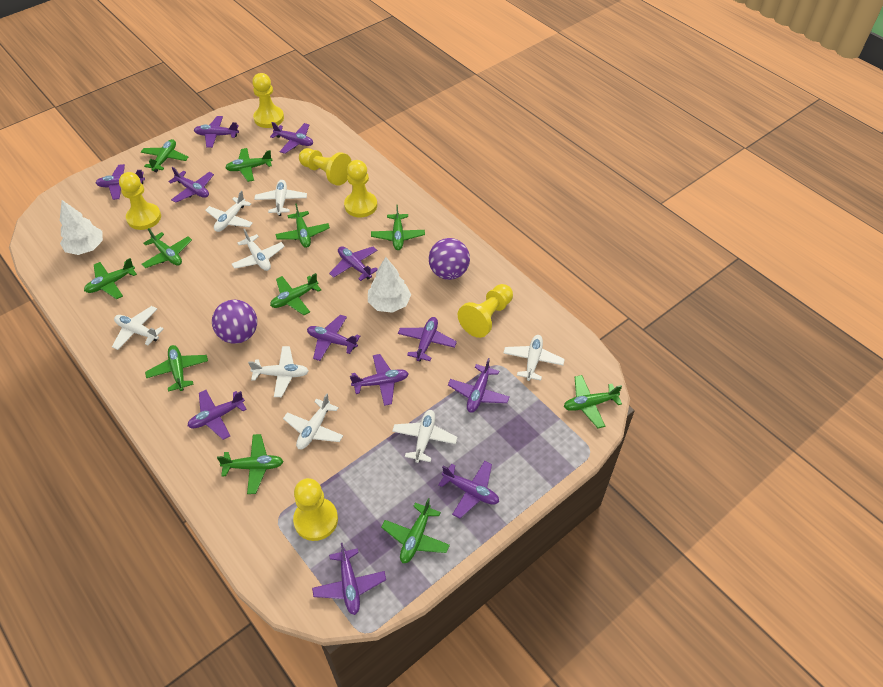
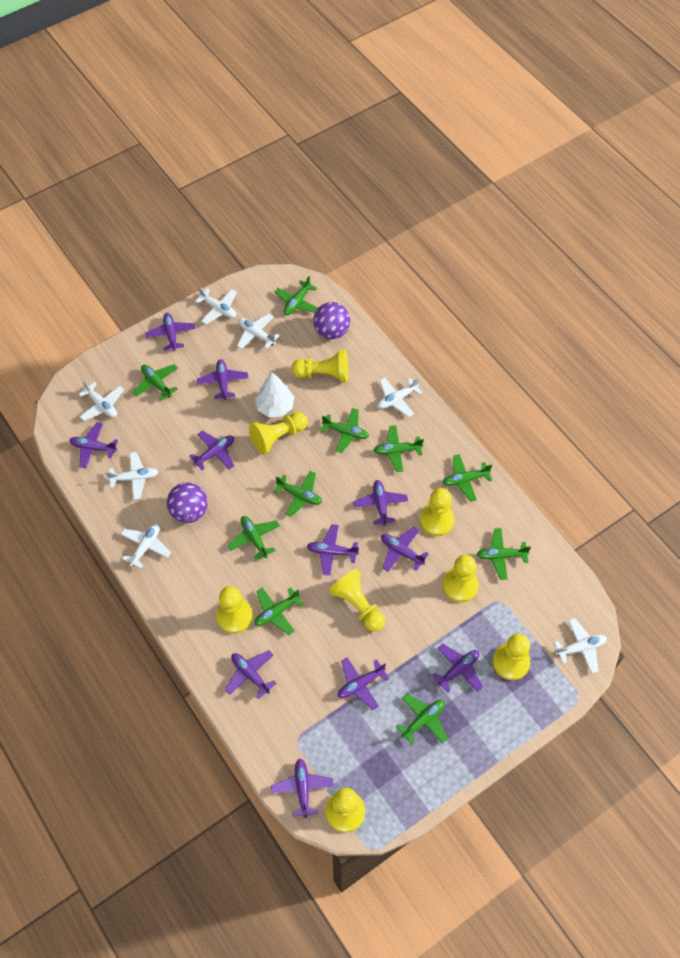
green plane: [84,258,137,299] [141,139,188,172] [141,228,192,268] [145,345,208,392] [217,434,284,494] [225,148,273,182] [270,273,321,315] [276,203,330,248] [371,205,425,250] [381,498,450,563] [564,375,622,428] = 11 -> [133,364,178,400] [227,516,280,560] [254,587,304,635] [273,471,322,517] [275,276,318,315] [321,408,369,453] [373,425,424,472] [396,693,448,745] [443,454,492,502] [477,528,531,580] = 10
purple plane: [96,164,145,200] [169,167,214,203] [188,390,247,440] [194,116,239,148] [270,122,313,154] [307,315,360,361] [312,543,386,615] [329,246,378,281] [350,354,409,406] [398,317,457,361] [438,461,499,519] [448,358,510,413] = 12 -> [69,422,118,468] [145,313,196,351] [189,431,234,470] [197,359,248,400] [225,650,276,699] [271,759,334,818] [307,524,359,576] [338,657,389,710] [353,480,408,526] [381,527,429,571] [432,644,483,693] = 11
white plane: [112,306,164,350] [205,190,253,232] [232,229,285,271] [248,346,309,397] [254,180,307,216] [283,393,343,449] [392,410,457,463] [504,335,565,381] = 8 -> [79,380,124,421] [105,452,158,500] [121,523,171,568] [195,287,237,324] [237,314,280,349] [378,377,422,417] [554,618,607,674] = 7
white tree: [60,200,103,255] [368,257,411,313] = 2 -> [255,373,294,417] = 1
yellow pawn: [119,172,161,230] [252,73,284,128] [293,478,338,541] [299,148,351,186] [344,160,377,217] [458,284,513,338] = 6 -> [216,586,253,634] [249,412,308,455] [291,349,349,382] [326,788,365,832] [329,569,385,632] [420,488,455,536] [442,555,479,602] [493,634,530,680] = 8

